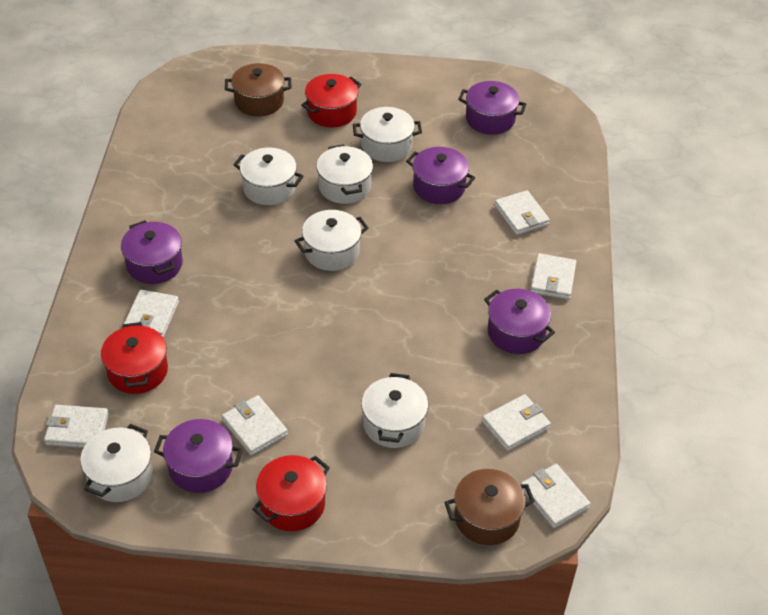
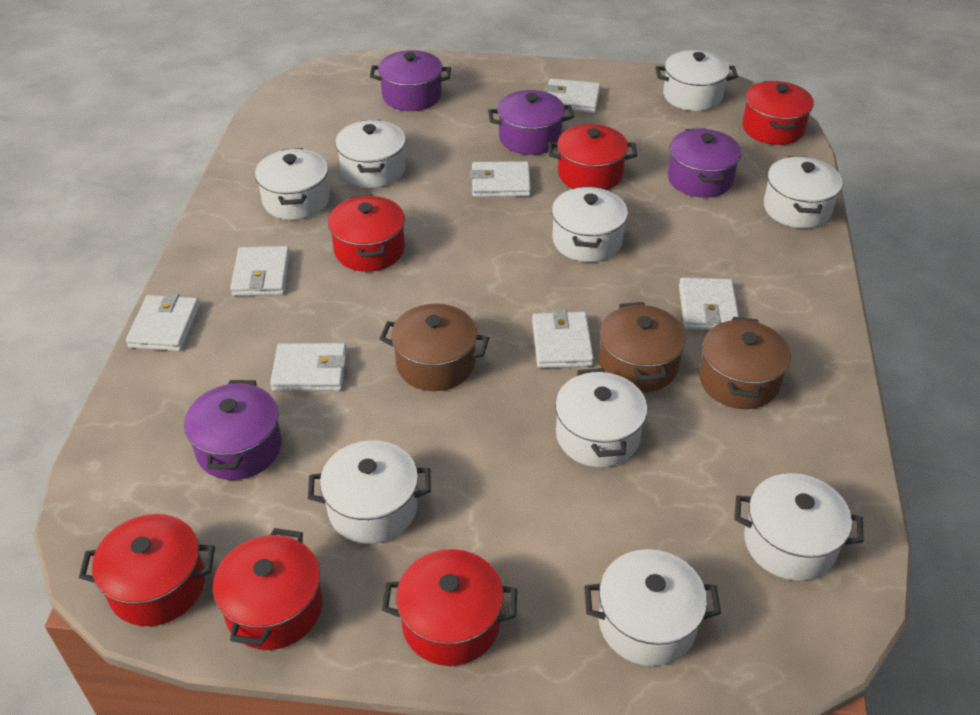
brown pot: [225,63,291,116] [444,469,535,545] = 2 -> [380,304,489,391] [599,302,686,393] [699,317,791,409] = 3
purple pot: [121,220,183,284] [154,419,243,493] [406,147,475,204] [458,81,527,135] [484,289,555,354] = 5 -> [184,380,282,480] [370,50,451,111] [488,90,574,155] [668,128,741,198] = 4
red pot: [101,322,168,394] [252,455,330,531] [301,74,362,127] = 3 -> [79,514,215,626] [213,528,322,650] [328,194,405,272] [382,549,517,666] [548,124,637,190] [742,81,814,145] = 6
white pot: [80,424,153,502] [233,148,304,205] [295,210,369,271] [316,144,373,204] [353,107,422,162] [361,373,428,448] = 6 -> [255,148,330,220] [308,440,431,544] [335,120,406,188] [552,186,628,262] [555,368,648,467] [584,549,721,666] [655,50,738,111] [734,473,864,581] [764,156,843,228] = 9

